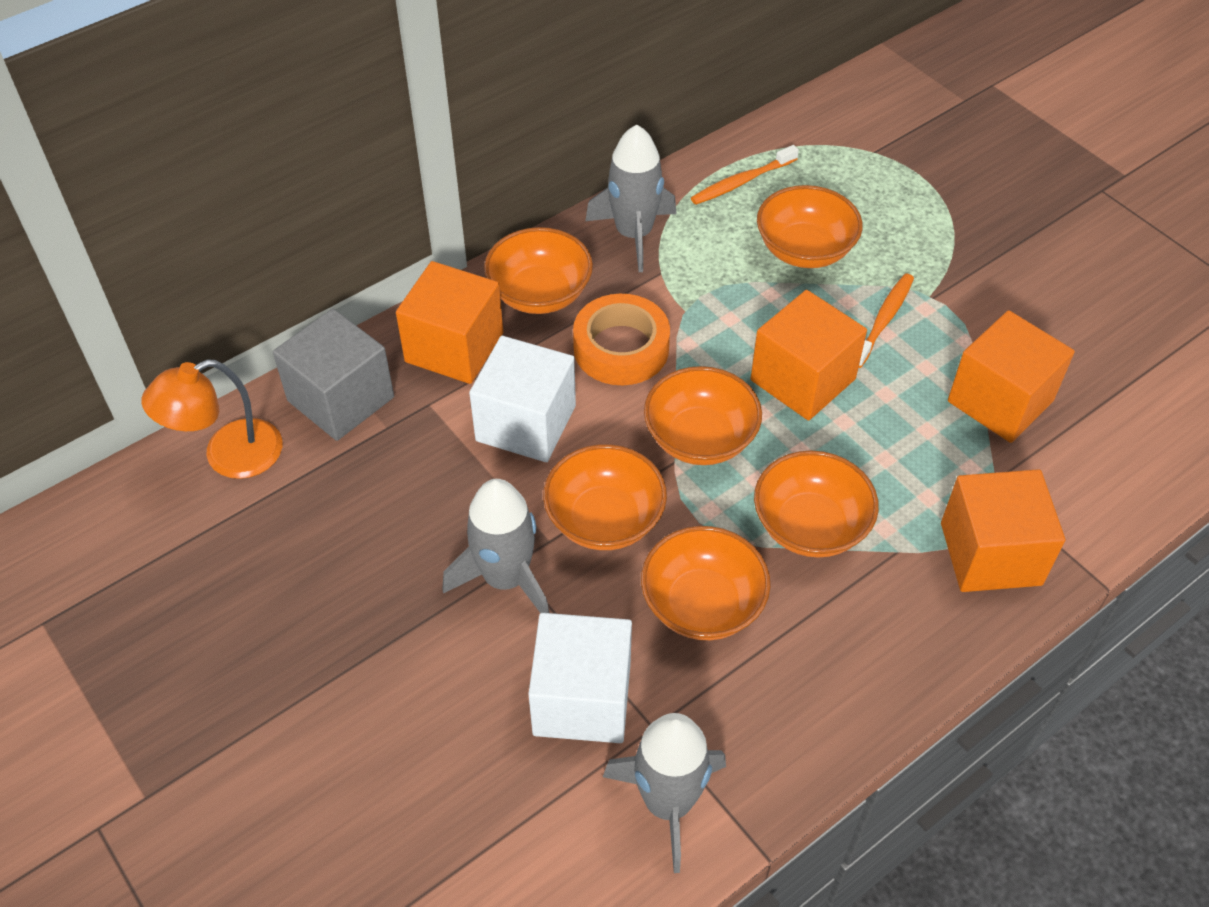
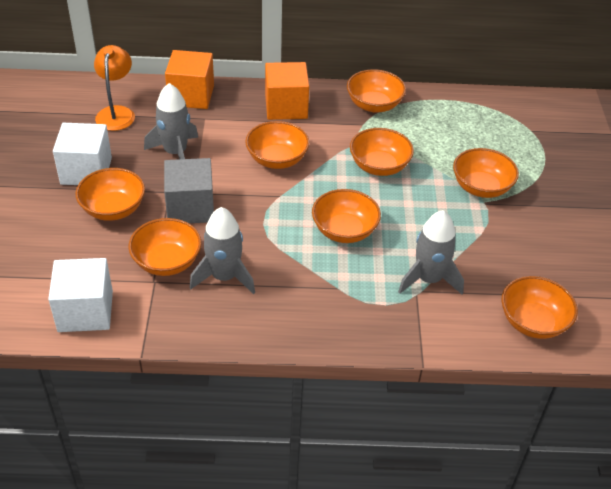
orange bowl: [484,227,593,314] [543,444,667,550] [641,526,771,640] [644,366,762,465] [754,451,879,558] [757,185,863,268] = 6 -> [75,168,145,221] [128,218,201,276] [245,121,309,169] [312,189,381,243] [347,69,406,112] [350,128,414,176] [453,148,519,198] [501,276,578,339] = 8
orange cube: [396,261,503,384] [751,290,867,420] [941,469,1065,592] [948,310,1075,443] = 4 -> [165,50,214,109] [265,62,309,120] = 2
orange tape: [573,294,670,385] = 1 -> none = 0
orange toothbrush: [691,145,799,205] [859,274,914,368] = 2 -> none = 0

